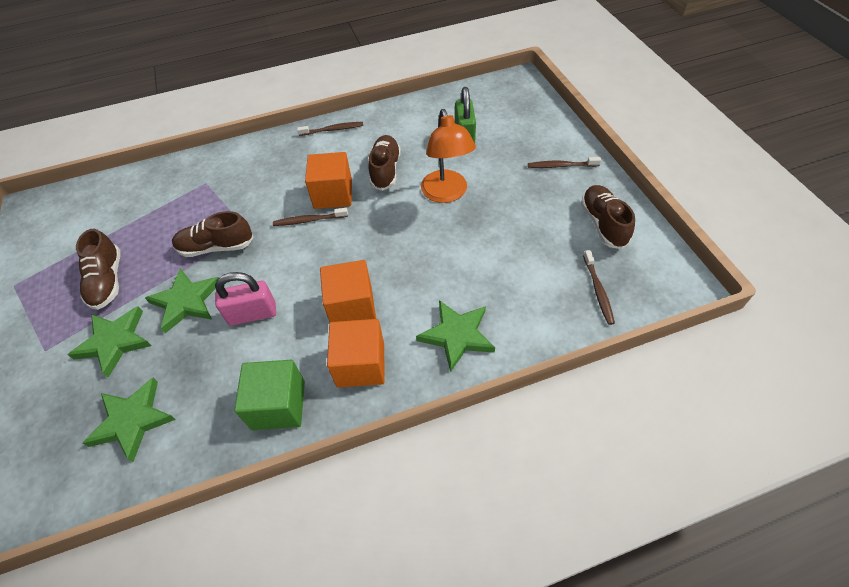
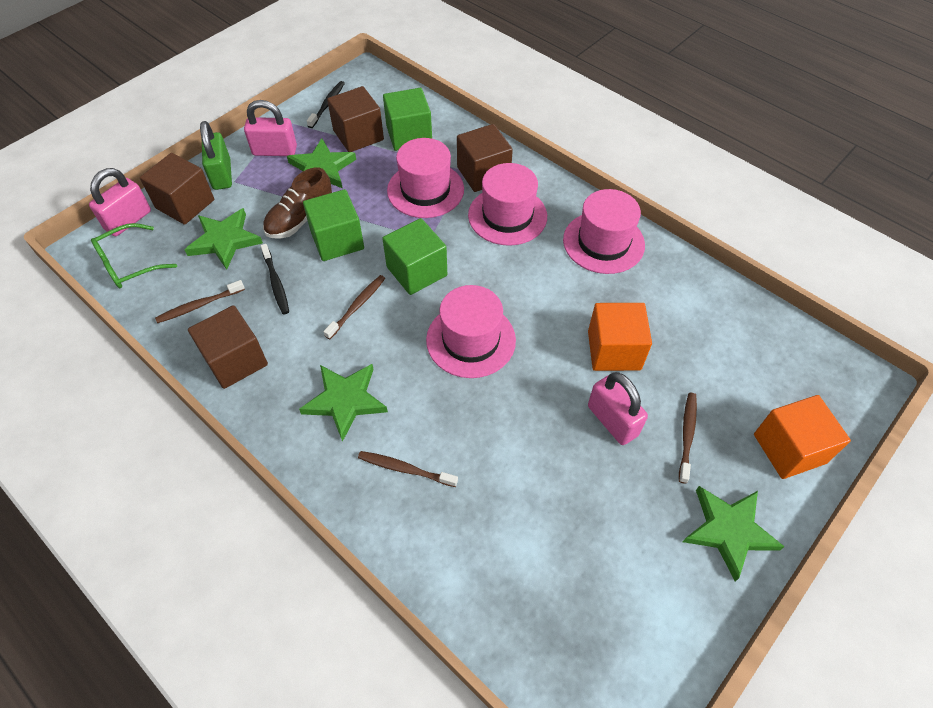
black toothbrush: none = 0 -> [261,244,289,314] [307,81,345,128] = 2
brown cube: none = 0 -> [140,153,214,225] [188,305,268,389] [327,86,384,152] [457,124,513,192] = 4
brown shoe: [76,229,120,310] [172,211,254,257] [368,135,401,191] [581,185,635,249] = 4 -> [263,167,332,238] = 1
green cube: [234,360,305,430] = 1 -> [303,189,364,261] [382,218,447,295] [383,88,432,151] = 3
green glasses: none = 0 -> [91,223,177,288] = 1
orange cube: [305,152,352,209] [320,260,376,322] [327,319,385,388] = 3 -> [588,303,652,371] [754,395,851,479] = 2
orange lamp: [421,109,476,203] = 1 -> none = 0
pink hat: none = 0 -> [387,138,464,218] [426,285,516,378] [468,163,547,246] [563,189,645,274] = 4
pink padlock: [215,272,276,326] = 1 -> [89,168,151,236] [244,100,297,156] [588,372,648,445] = 3

